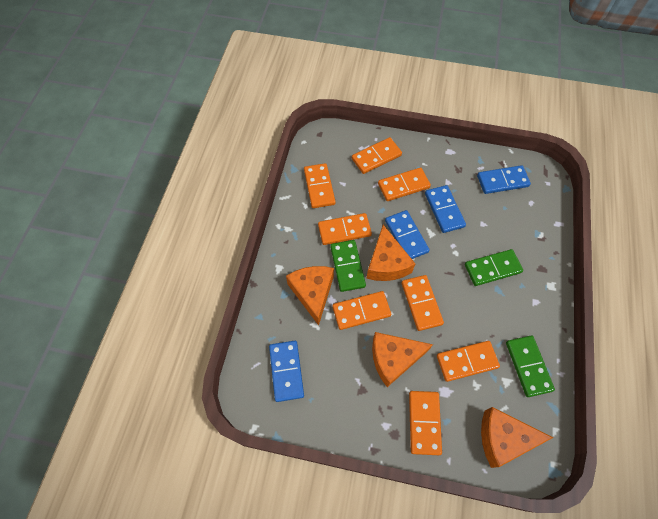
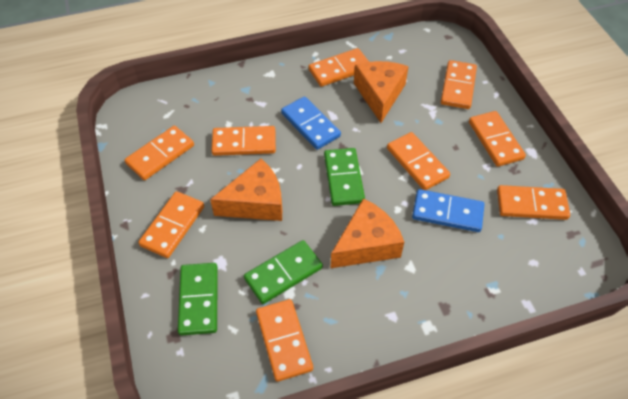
blue domino: [269,341,304,402] [385,210,430,259] [425,185,466,233] [477,165,531,194] = 4 -> [281,96,341,150] [412,189,484,232] = 2
orange cheese: [286,266,334,326] [366,225,415,281] [372,332,433,387] [481,407,553,468] = 4 -> [210,159,282,221] [331,198,404,268] [354,61,409,123] = 3
orange domino: [304,163,336,208] [318,213,372,245] [333,291,391,330] [352,137,402,174] [378,168,431,201] [402,275,444,331] [409,391,442,455] [437,341,500,382] = 8 -> [125,126,194,180] [138,191,204,258] [211,126,276,156] [256,299,313,382] [309,48,369,87] [387,132,450,190] [441,60,477,109] [469,111,526,167] [497,185,570,220] = 9

